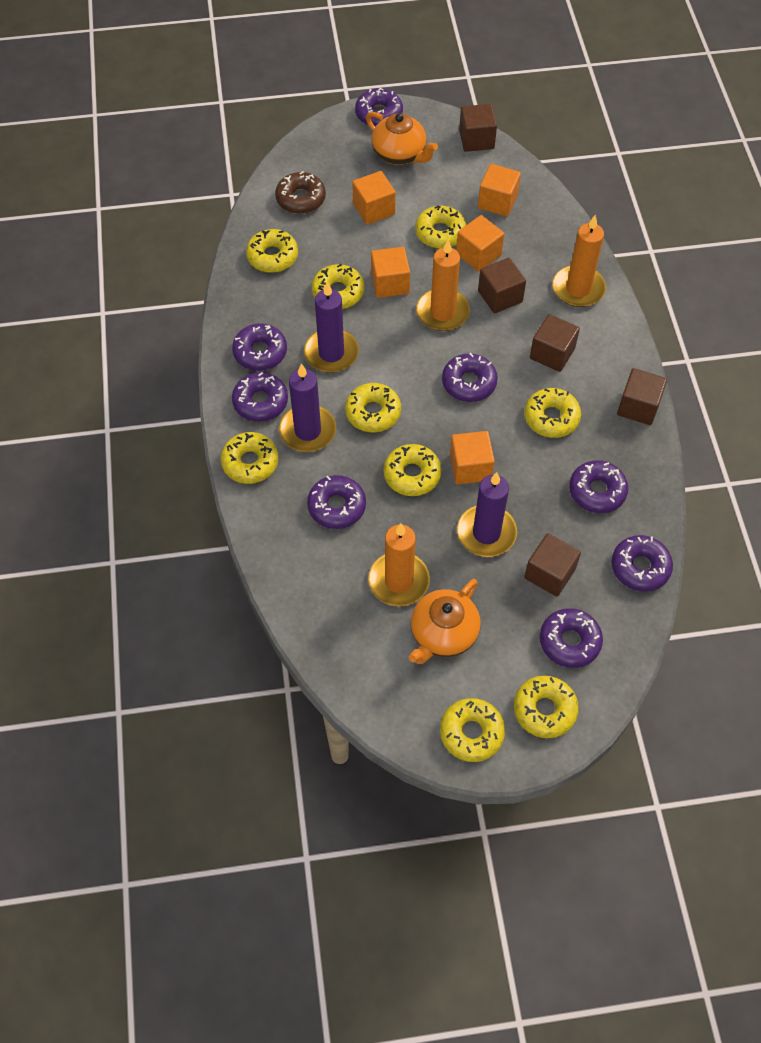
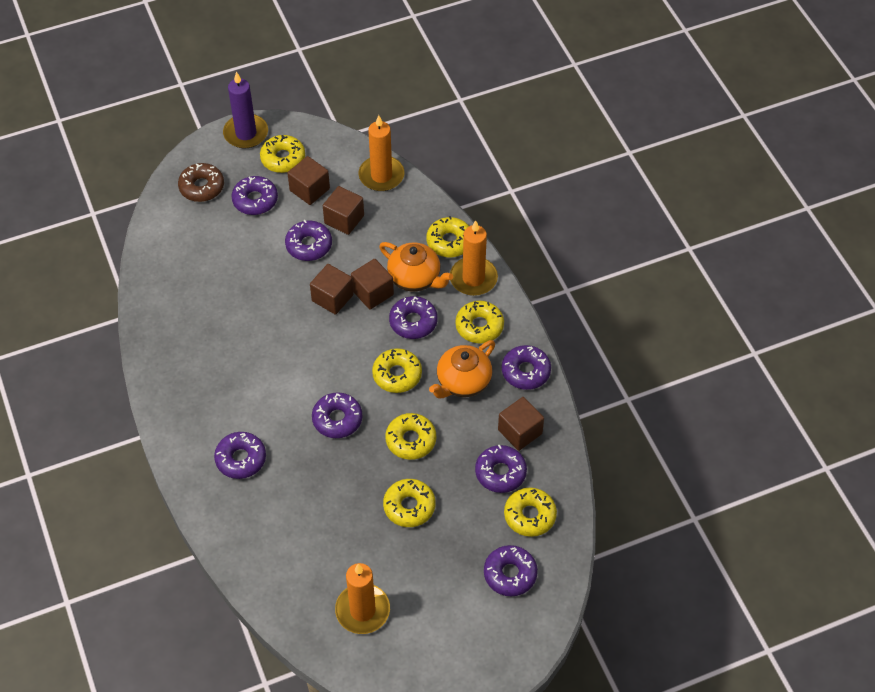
orange cube: [352,171,396,225] [371,247,410,298] [450,431,495,484] [456,215,504,272] [478,164,521,217] = 5 -> none = 0
purple candle: [279,364,336,452] [304,282,359,373] [457,472,517,557] = 3 -> [223,72,268,149] = 1
yellow donut: [221,432,278,484] [246,229,298,273] [312,264,365,309] [345,383,401,432] [383,444,442,496] [415,206,466,248] [440,698,505,762] [514,675,579,738] [524,388,581,438] = 9 -> [260,135,305,173] [372,348,422,393] [383,479,436,527] [385,413,436,460] [426,216,469,257] [455,301,504,344] [504,488,557,537] = 7

